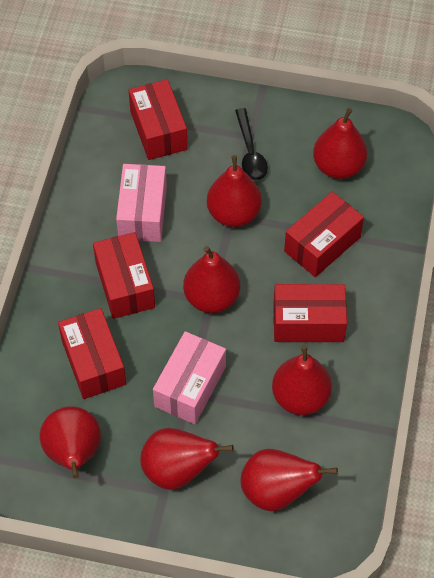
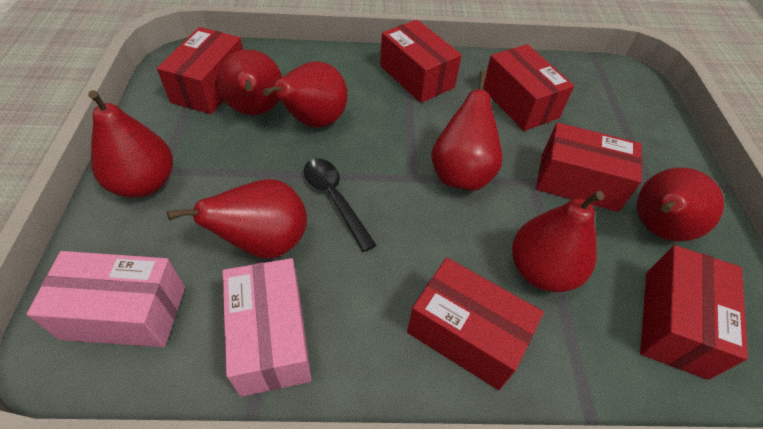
red box: [58,308,126,399] [93,232,155,319] [129,79,188,160] [273,284,347,342] [284,192,364,277] = 5 -> [157,27,243,114] [380,20,462,103] [407,258,544,390] [483,44,574,131] [536,123,642,212] [640,245,748,380] = 6

